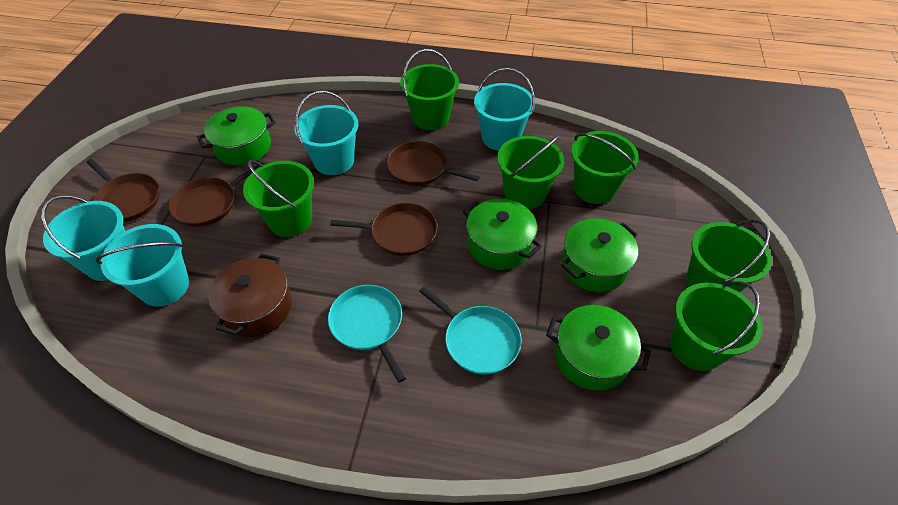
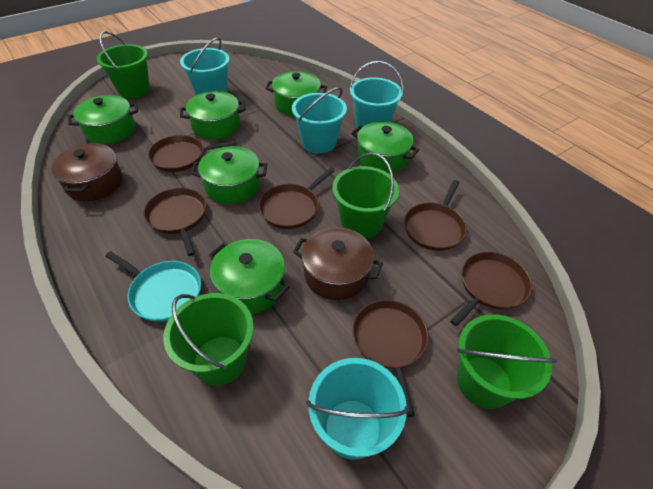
brown pan: [86,159,160,222] [169,162,264,227] [330,203,437,256] [387,141,480,186] = 4 -> [143,188,206,256] [148,135,236,172] [258,168,335,229] [352,300,428,417] [404,180,467,251] [450,252,532,326] = 6
brown pot: [208,253,292,337] = 1 -> [51,142,123,201] [293,227,383,300] = 2
green bucket: [243,160,314,237] [400,49,459,130] [497,135,564,209] [571,131,639,204] [670,281,763,371] [686,219,772,293] = 6 -> [97,31,150,98] [163,293,254,386] [332,153,399,238] [457,314,557,409] = 4
green pot: [197,106,276,166] [463,199,542,270] [546,305,651,391] [561,218,638,292] = 4 -> [68,95,138,144] [180,91,246,139] [191,146,267,204] [209,239,290,314] [265,71,327,116] [351,121,419,174] = 6
turquoise pan: [328,285,406,383] [419,286,522,375] = 2 -> [105,251,201,322] = 1

